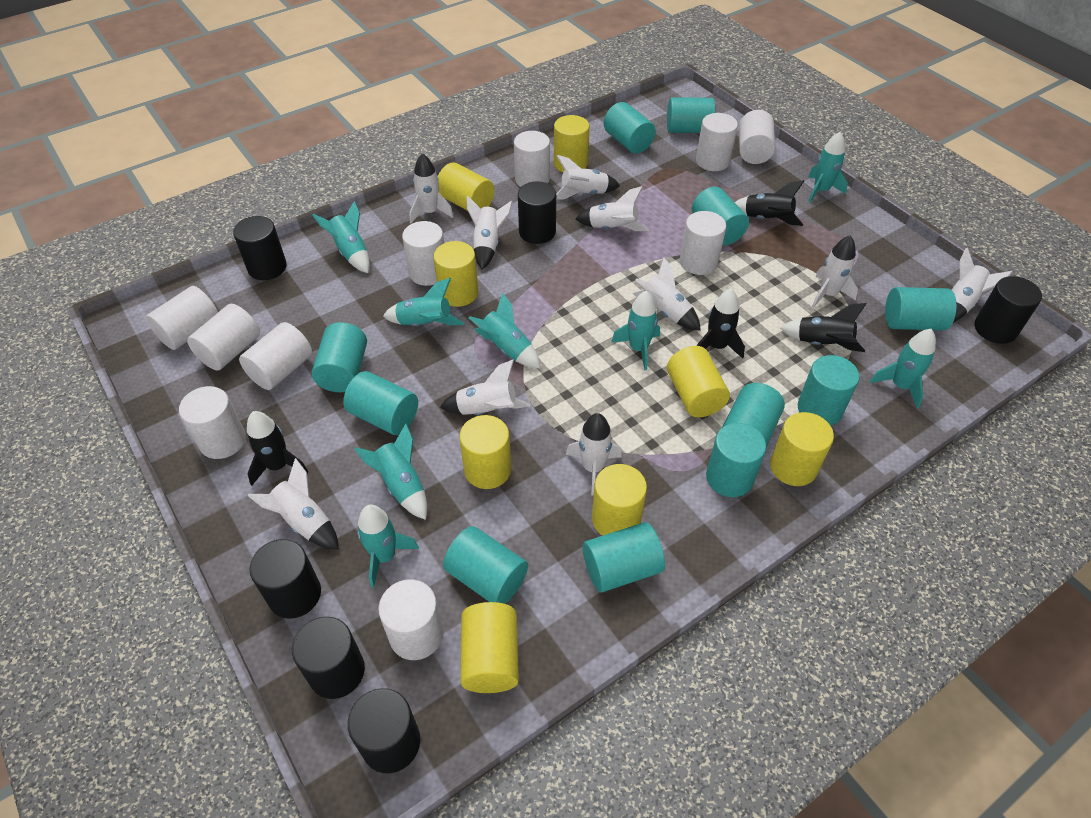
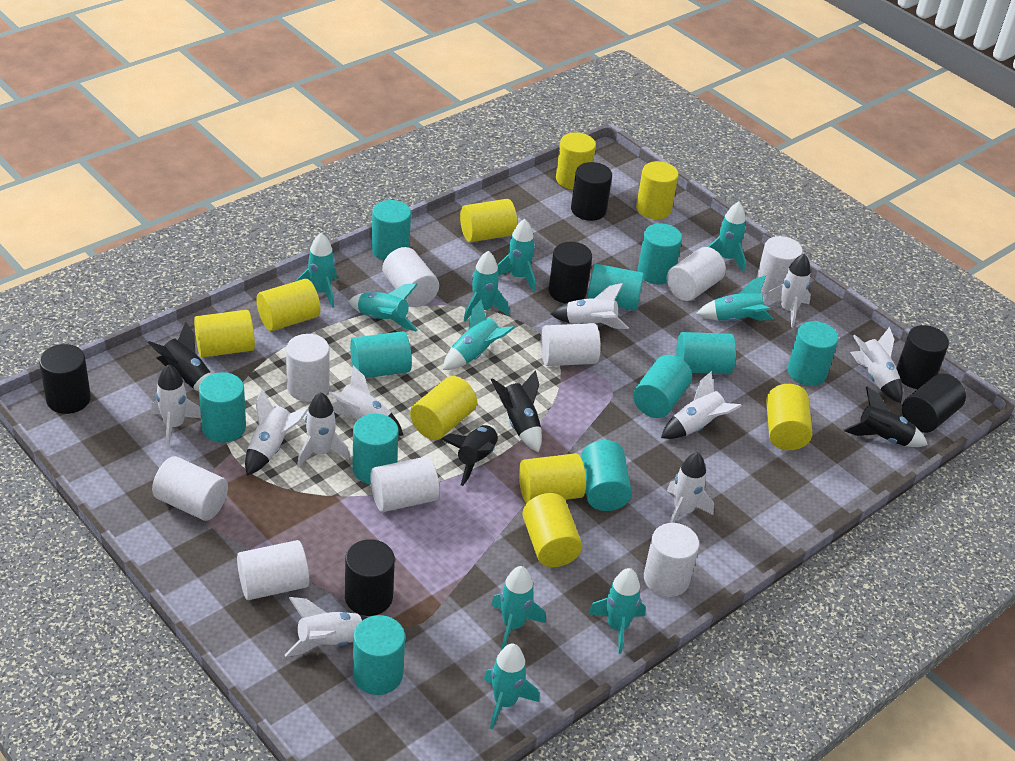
turquoise rocket: [312,201,370,273] [354,424,427,520] [357,505,419,588] [383,278,464,326] [469,293,540,368] [611,291,660,370] [808,132,848,203] [870,329,936,408] = 8 -> [296,233,337,308] [349,284,418,331] [443,300,515,370] [464,251,509,321] [484,644,539,730] [491,566,545,650] [497,219,535,291] [588,568,645,654] [696,276,774,321] [708,202,746,272] = 10
white cylinder: [146,286,218,350] [179,386,246,459] [187,304,260,371] [239,322,312,390] [378,579,444,660] [402,221,444,286] [514,131,550,187] [680,211,726,275] [696,113,738,171] [739,110,775,164] = 10 -> [152,456,228,521] [237,540,309,600] [286,334,330,402] [370,456,439,512] [382,247,439,307] [541,323,601,366] [644,523,699,597] [667,247,726,301] [756,236,803,295] = 9
yellow cylinder: [433,241,478,307] [438,162,494,211] [459,415,511,489] [461,602,519,693] [554,115,590,172] [592,464,647,536] [667,346,730,417] [770,412,834,486] = 8 -> [194,310,255,358] [256,279,320,331] [410,376,477,440] [460,199,517,242] [519,453,586,504] [522,493,582,567] [556,132,596,190] [636,161,679,219] [766,384,812,450] = 9

